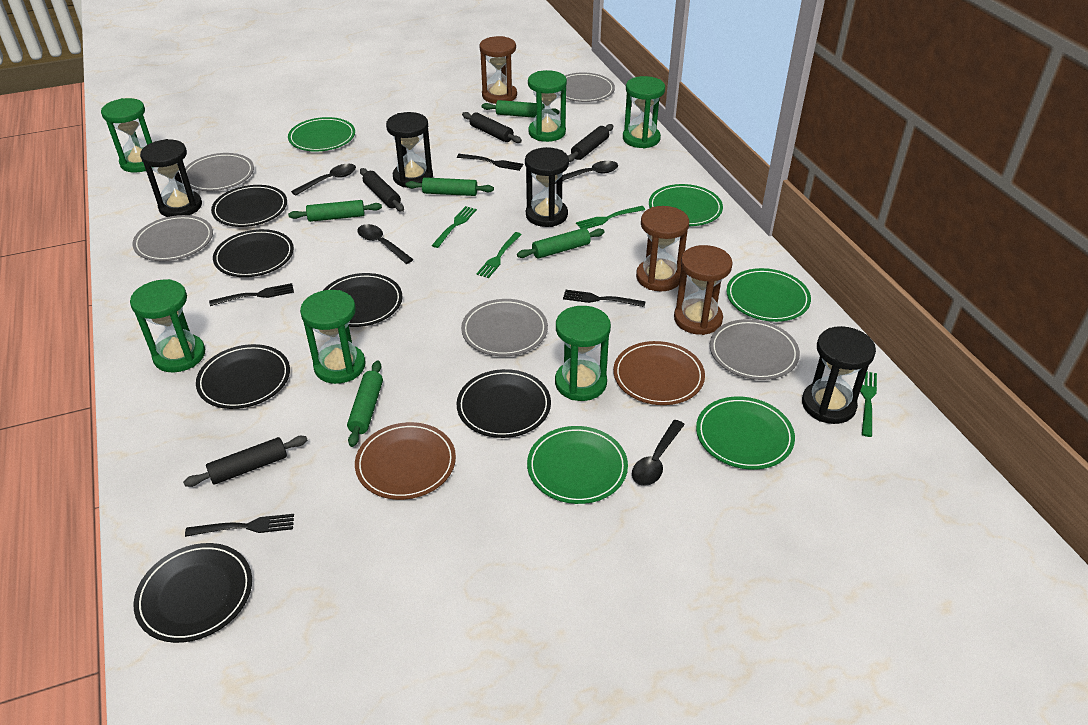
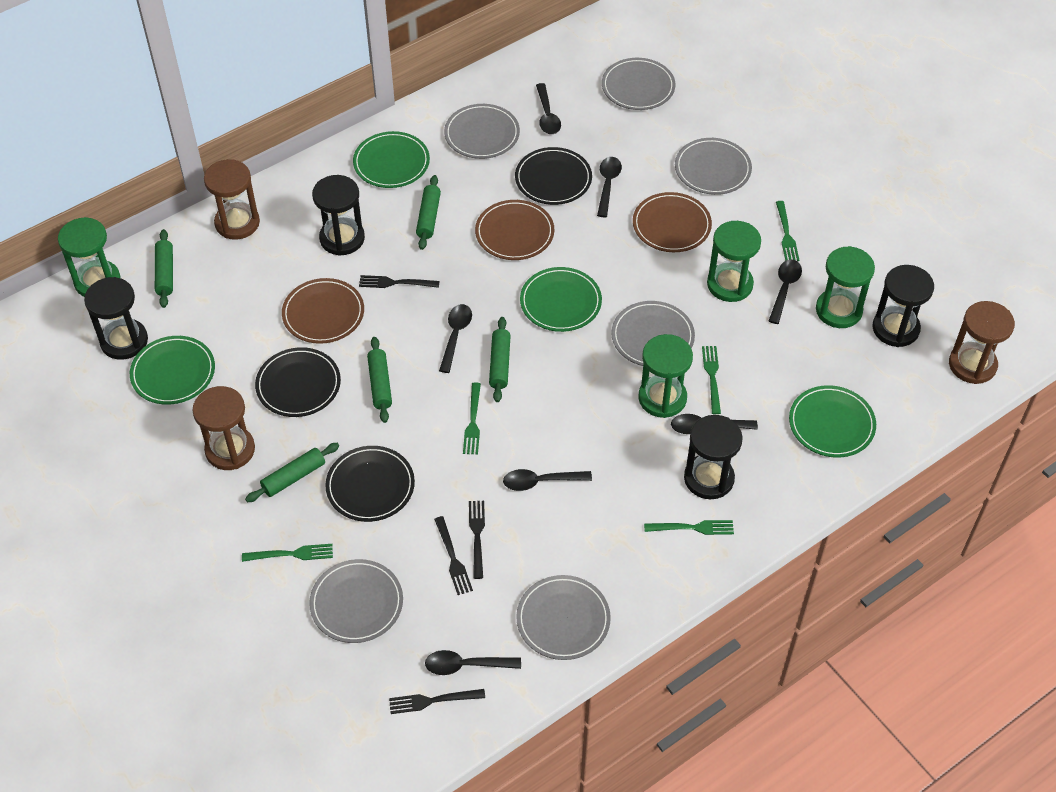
black plate: [134,543,252,643] [196,344,290,409] [211,185,287,227] [213,229,294,277] [323,273,402,327] [456,369,551,438] = 6 -> [255,347,341,417] [325,446,415,522] [515,147,592,205] = 3
black rolling pin: [183,436,308,487] [360,168,404,212] [462,112,522,143] [568,124,613,162] = 4 -> none = 0
black spoon: [291,164,356,196] [357,224,414,264] [555,161,618,184] [632,420,685,486] = 4 -> [425,650,521,675] [439,304,472,373] [503,469,592,491] [536,83,561,134] [597,157,622,217] [671,414,758,434] [769,259,802,324] = 7
brown plate: [355,422,456,500] [613,341,705,405] = 2 -> [282,278,364,344] [475,200,554,260] [633,192,712,252] = 3
green fork: [432,206,477,248] [476,232,522,278] [576,206,645,229] [860,372,877,437] = 4 -> [242,544,333,562] [463,382,481,455] [644,520,734,535] [702,346,721,414] [776,201,799,261] = 5
green hourglass: [101,98,152,173] [130,279,205,372] [300,290,366,384] [528,70,567,142] [555,306,611,401] [623,76,665,148] = 6 -> [58,217,121,297] [638,334,693,418] [707,221,761,302] [816,246,875,328] = 4
green plate: [288,117,355,152] [527,426,628,504] [649,184,723,226] [696,397,795,469] [726,268,811,322] = 5 -> [130,336,215,405] [353,131,430,188] [520,267,602,332] [789,385,876,458] = 4
grey plate: [132,215,213,261] [181,153,254,191] [461,299,548,356] [560,72,615,102] [710,319,800,380] = 5 -> [309,559,403,643] [444,104,520,159] [516,575,611,660] [602,58,675,110] [611,301,695,366] [675,138,752,195] = 6

